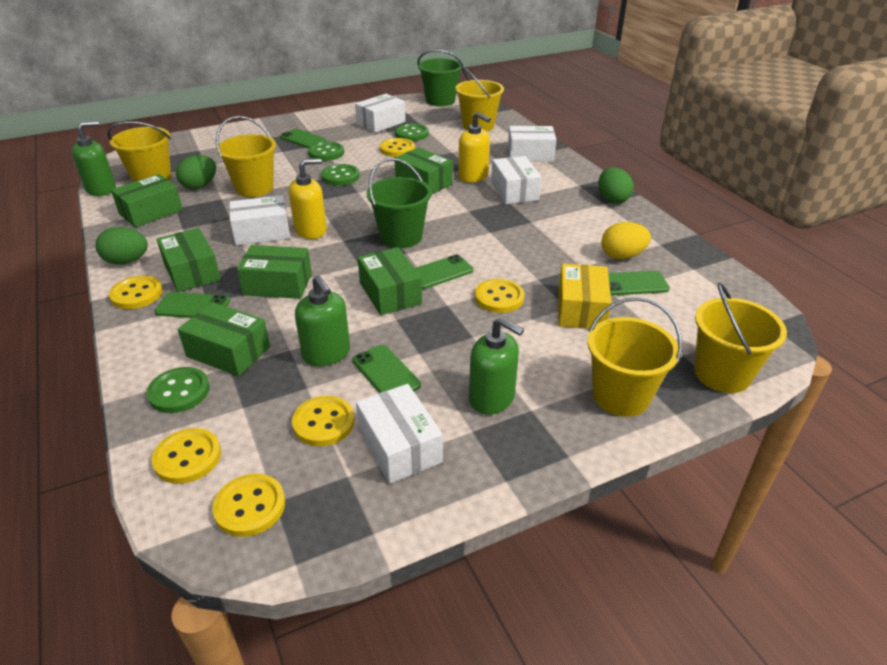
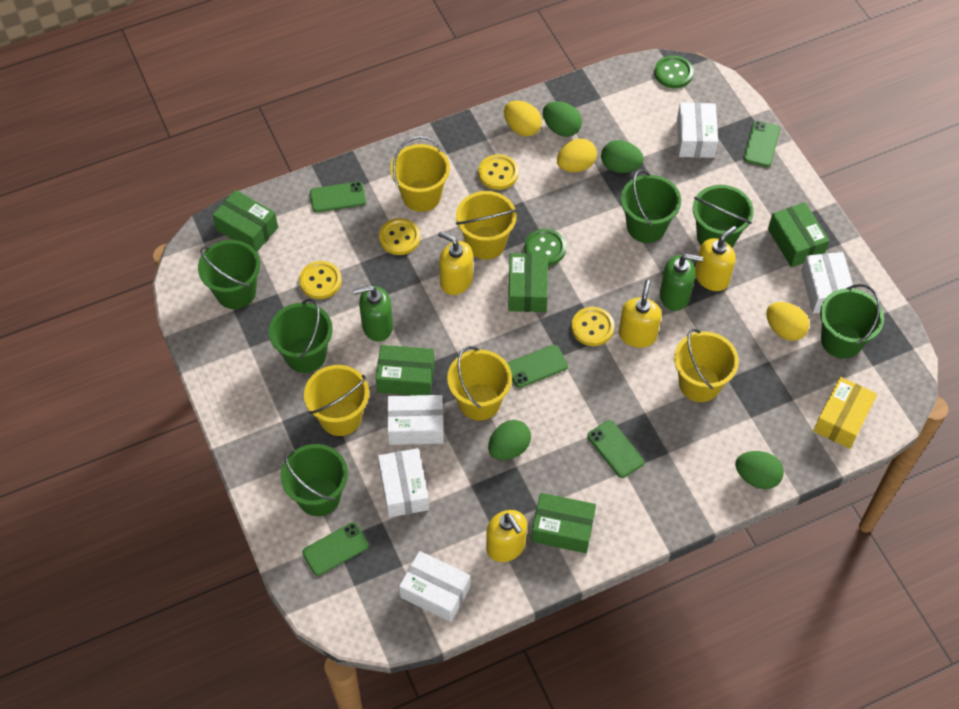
green box: [111,174,183,227] [157,228,221,292] [178,302,270,376] [237,245,312,299] [358,247,422,315] [395,147,453,194] = 6 -> [213,190,278,252] [376,345,435,395] [508,253,548,312] [531,493,596,553] [768,202,829,267] = 5
green bucket: [367,158,432,248] [417,50,463,106] = 2 -> [198,240,260,309] [269,298,333,373] [280,444,348,516] [621,170,681,243] [693,185,754,247] [820,284,884,359] = 6
green button: [147,367,210,413] [308,142,344,161] [321,164,360,185] [395,124,429,141] = 4 -> [525,229,566,266] [654,55,693,88] = 2
green egg: [95,227,148,265] [176,155,216,189] [598,167,634,204] = 3 -> [488,420,531,460] [543,102,582,137] [601,140,644,173] [735,451,784,489] = 4
green soap dispenser: [72,121,116,196] [295,275,350,366] [469,317,524,415] = 3 -> [353,285,393,342] [660,254,703,311] = 2
yellow button: [109,275,163,309] [152,428,221,484] [212,474,285,537] [292,396,355,446] [380,138,415,157] [475,279,524,313] = 6 -> [299,261,342,299] [379,218,420,255] [478,154,519,190] [571,307,615,346] = 4
yellow egg: [601,222,651,259] = 1 -> [504,100,542,137] [557,138,597,172] [766,302,809,341] = 3
yellow soap dispenser: [289,158,327,239] [458,112,491,183] = 2 -> [438,231,473,295] [486,510,527,562] [619,280,662,348] [695,226,736,291] = 4

